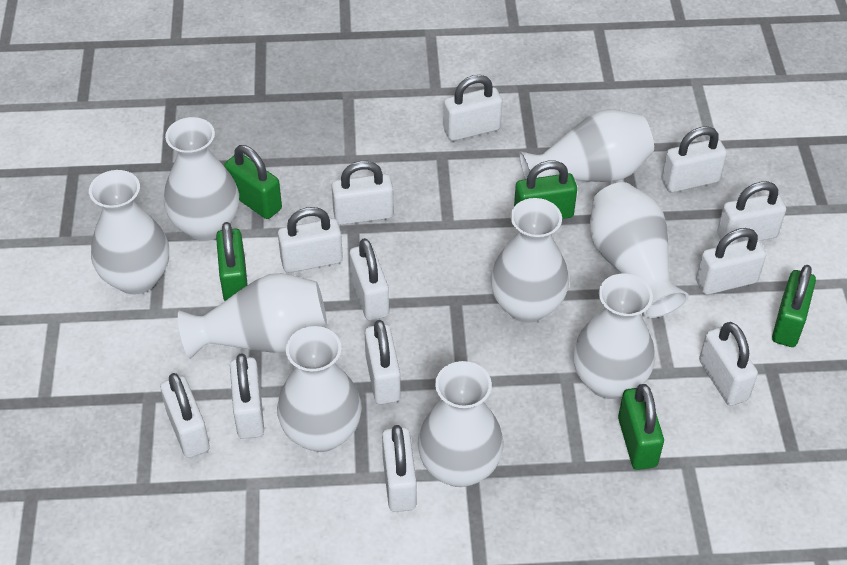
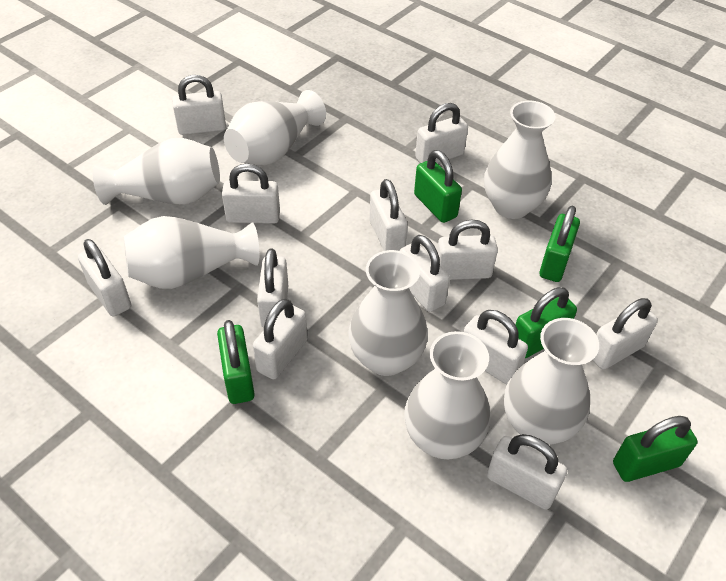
white vase: [89,170,169,295] [164,117,239,241] [178,273,327,359] [277,326,362,452] [418,361,504,487] [490,198,569,323] [519,109,654,182] [573,274,655,399] [590,182,689,318] = 9 -> [93,138,220,205] [123,216,259,289] [224,90,326,165] [348,250,428,376] [404,331,491,459] [484,101,555,219] [504,318,599,445] = 7

